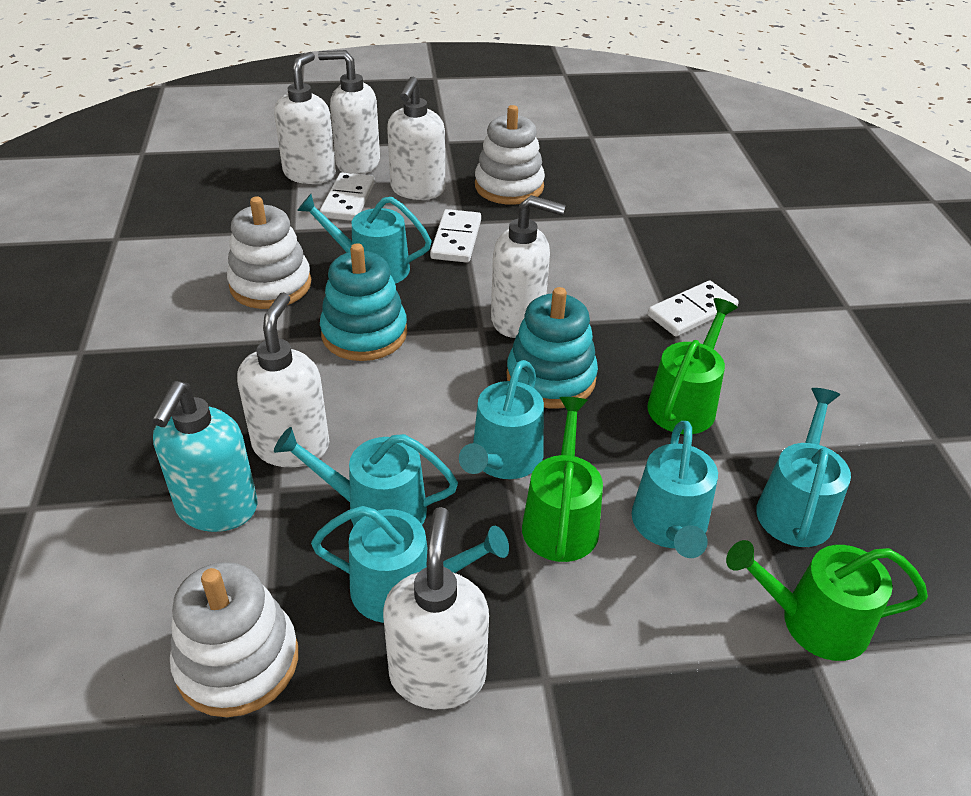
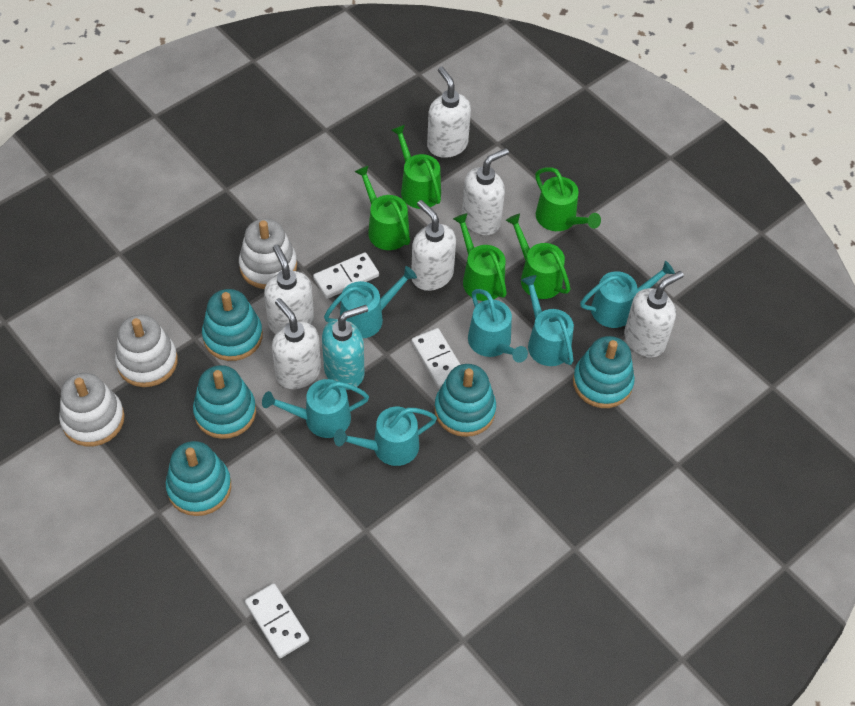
green watering can: [522,397,603,562] [647,298,738,434] [726,540,928,661] = 3 -> [354,165,410,250] [391,125,441,209] [453,213,507,301] [506,214,570,299] [535,167,601,231] = 5
turquoise stacking toy: [320,243,407,361] [507,287,598,409] = 2 -> [166,441,231,516] [193,365,256,439] [202,289,263,361] [434,364,496,437] [573,336,635,408] = 5

